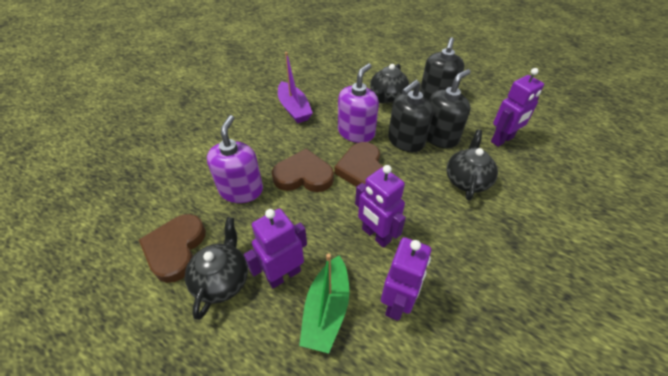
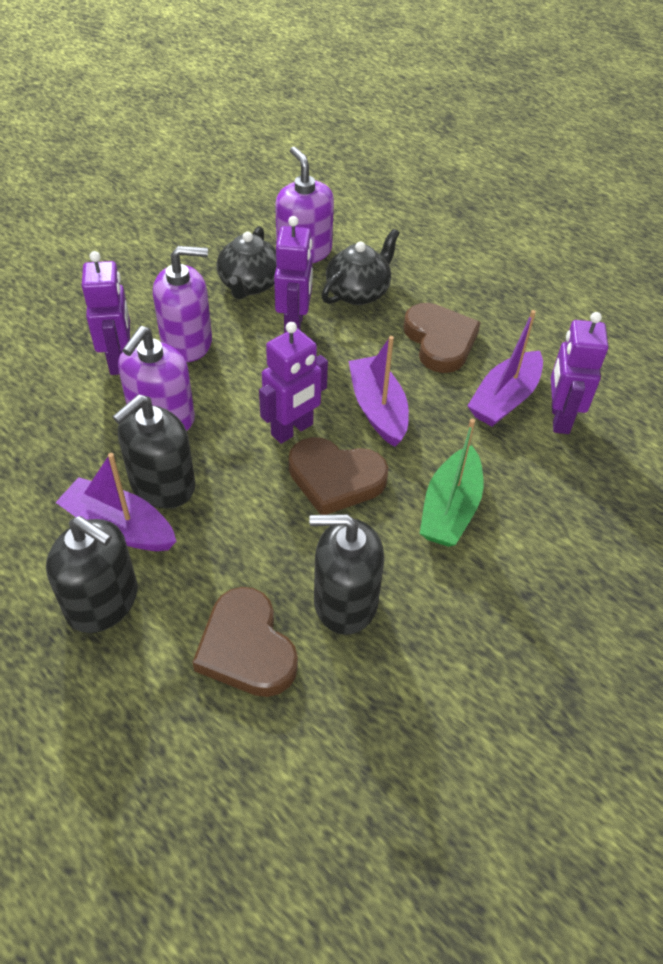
black teapot: [185,217,248,320] [370,64,409,104] [447,129,498,201] = 3 -> [217,226,276,299] [321,229,400,305] = 2
purple boat: [278,52,313,123] = 1 -> [55,453,176,551] [349,336,409,447] [467,310,543,426] = 3
purple soap dispenser: [207,115,263,203] [338,63,379,143] = 2 -> [118,326,195,431] [153,246,212,362] [275,147,334,263] = 3

